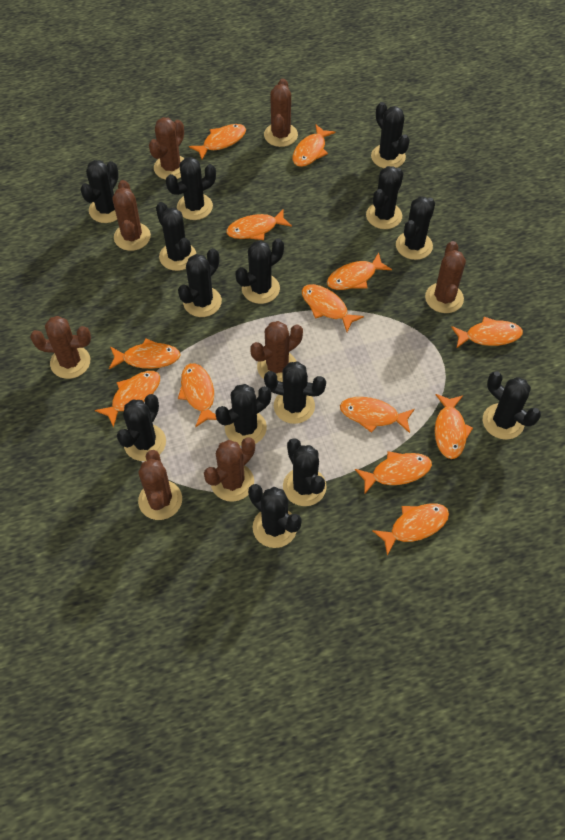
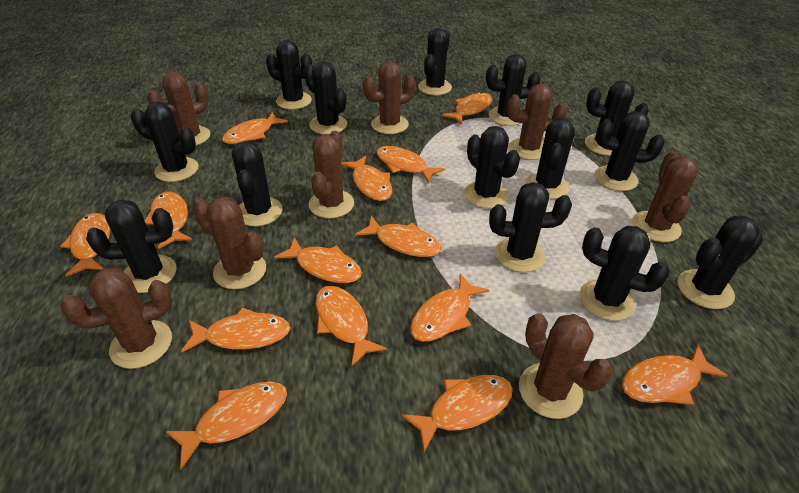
orange fish: [95,371,160,428] [109,339,181,369] [178,363,217,427] [189,124,246,160] [226,208,292,240] [292,125,336,167] [302,284,364,332] [327,253,392,290] [340,397,415,433] [355,451,432,495] [372,503,449,556] [435,394,473,459] [451,317,523,349] = 13 -> [60,213,110,277] [145,192,192,249] [166,382,287,469] [181,307,291,353] [222,112,288,144] [274,237,362,283] [316,286,387,367] [341,156,392,201] [355,216,442,257] [376,146,445,183] [402,375,513,453] [410,273,489,342] [442,92,492,124] [622,345,728,405] = 14

